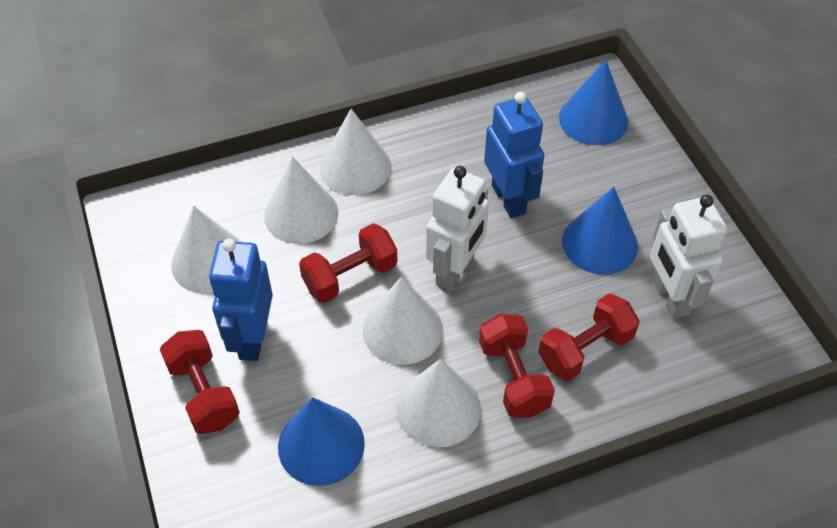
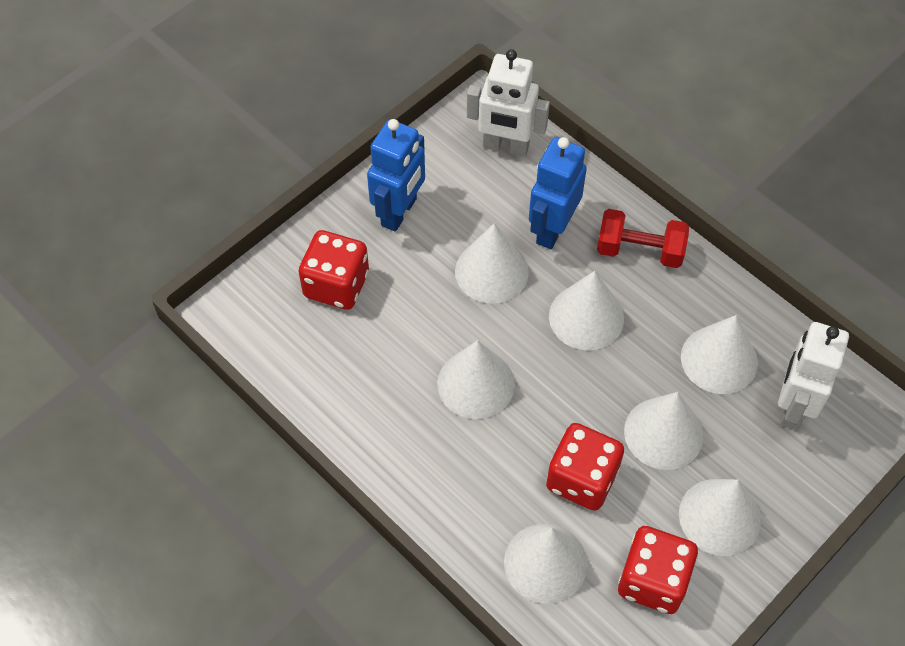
blue cone: [278,397,365,486] [559,60,628,145] [562,187,638,275] = 3 -> none = 0
red dice: none = 0 -> [299,230,369,310] [546,423,624,511] [618,526,698,614] = 3
red dumbbell: [160,330,240,434] [299,223,397,303] [479,314,555,418] [538,294,640,381] = 4 -> [597,209,689,268] = 1
white cone: [171,206,241,294] [264,157,338,244] [320,109,391,195] [363,276,443,365] [397,359,481,447] = 5 -> [437,340,515,419] [455,223,529,304] [504,524,587,604] [549,271,624,350] [624,392,703,470] [679,479,761,556] [681,315,758,394] = 7

